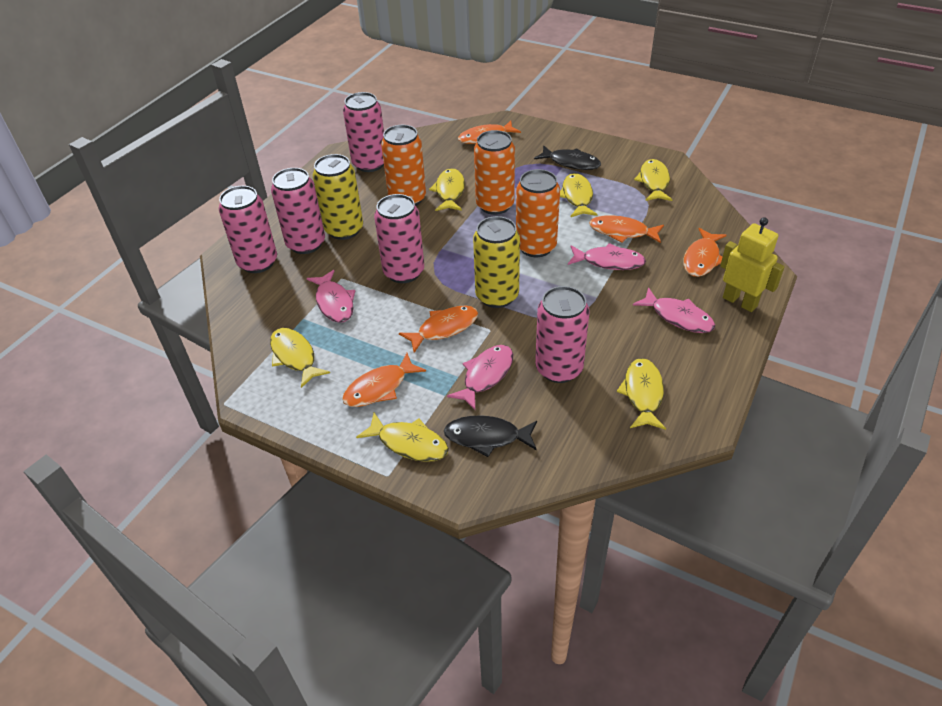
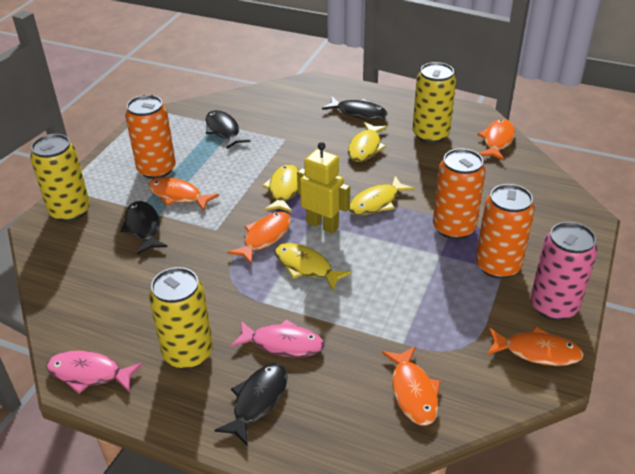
black fish: [444,415,537,457] [534,145,601,170] = 2 -> [120,201,167,255] [206,110,250,149] [214,363,287,446] [322,96,387,119] = 4
pink can: [219,186,277,273] [271,168,325,254] [343,92,384,172] [374,194,424,283] [535,286,590,383] = 5 -> [530,222,598,321] = 1
pink fish: [307,270,355,323] [447,345,513,410] [568,243,646,270] [633,287,716,333] = 4 -> [46,351,143,394] [231,319,324,357] = 2
yellow can: [313,154,363,240] [473,216,520,308] = 2 -> [30,134,90,222] [149,267,213,369] [413,62,456,143] = 3
yellow fish: [270,328,330,388] [356,413,449,462] [429,168,465,211] [560,173,597,217] [617,358,666,430] [634,159,672,201] = 6 -> [262,164,299,213] [275,243,352,291] [348,122,388,162] [348,176,415,215] = 4

